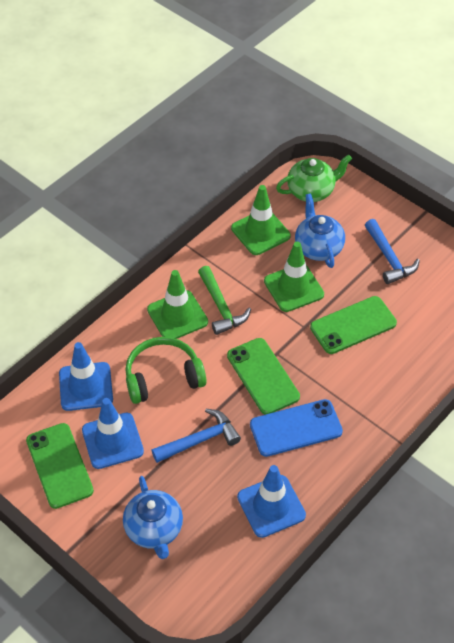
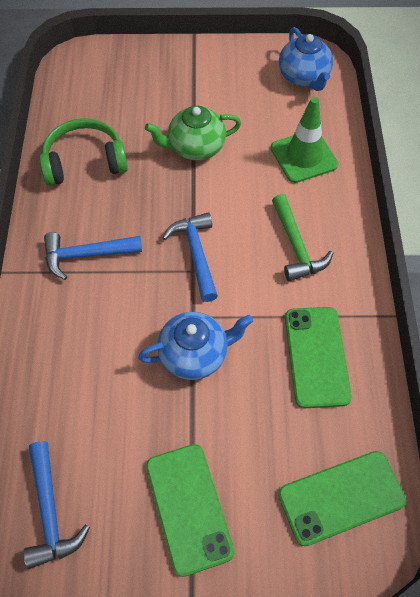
blue hammer: [151,409,241,463] [365,219,420,284] = 2 -> [23,441,90,569] [44,232,142,280] [162,212,218,302] = 3
blue phone: [250,399,343,457] = 1 -> none = 0
blue traffic cone: [59,342,113,411] [82,398,144,469] [237,465,306,538] = 3 -> none = 0
green traffic cone: [147,270,208,339] [231,185,291,255] [264,242,324,312] = 3 -> [271,97,338,183] = 1

